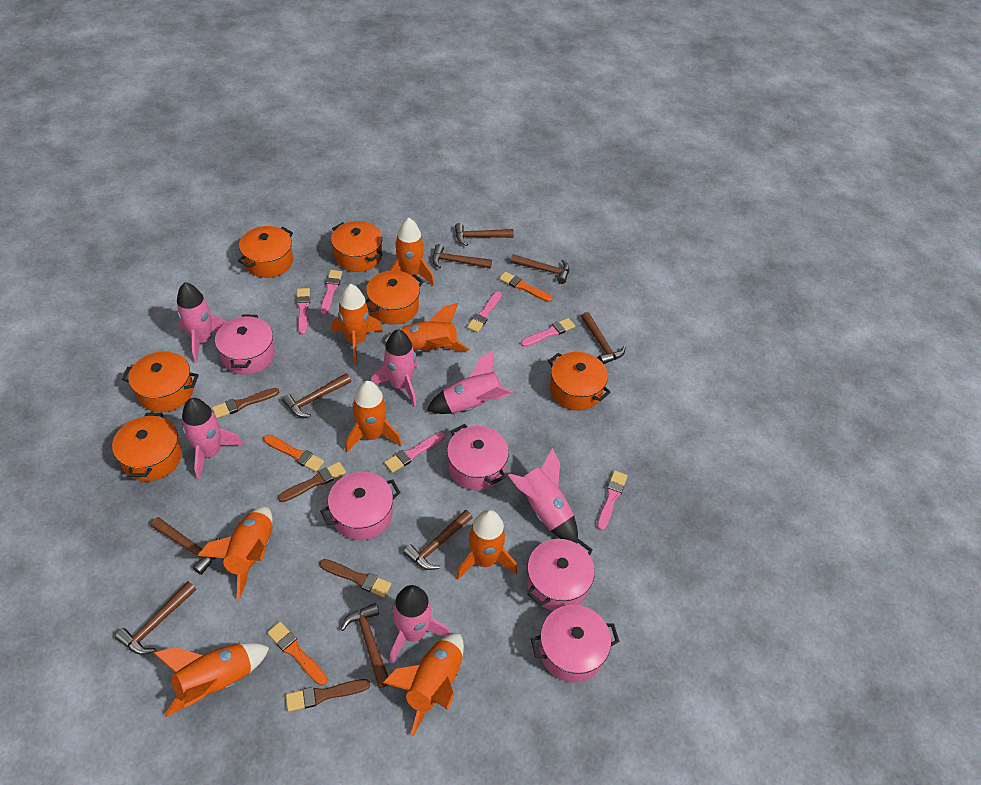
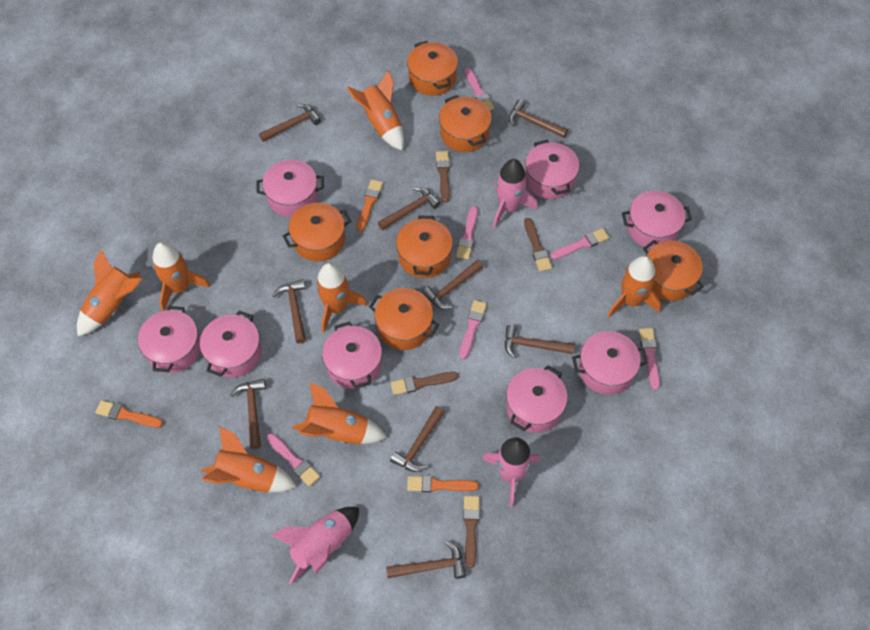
orange rocket: [154,643,270,717] [198,507,273,599] [331,284,383,363] [345,381,402,452] [383,633,464,736] [385,303,470,352] [389,218,435,286] [456,510,517,580] = 8 -> [77,250,142,336] [152,242,210,311] [201,426,296,493] [292,382,387,444] [316,263,367,333] [347,70,404,150] [608,256,661,317] = 7
pink pot: [215,314,275,375] [320,472,401,540] [447,424,509,490] [527,539,595,611] [531,605,620,683] = 5 -> [138,306,201,373] [200,310,262,377] [257,160,324,217] [322,321,382,389] [506,365,567,433] [525,140,579,199] [572,331,648,395] [622,191,692,249] = 8
pink rocket: [177,282,227,363] [182,398,244,480] [371,329,417,407] [390,585,450,663] [427,350,513,414] [508,448,578,542] = 6 -> [271,507,359,584] [482,437,540,507] [493,159,538,228] = 3

